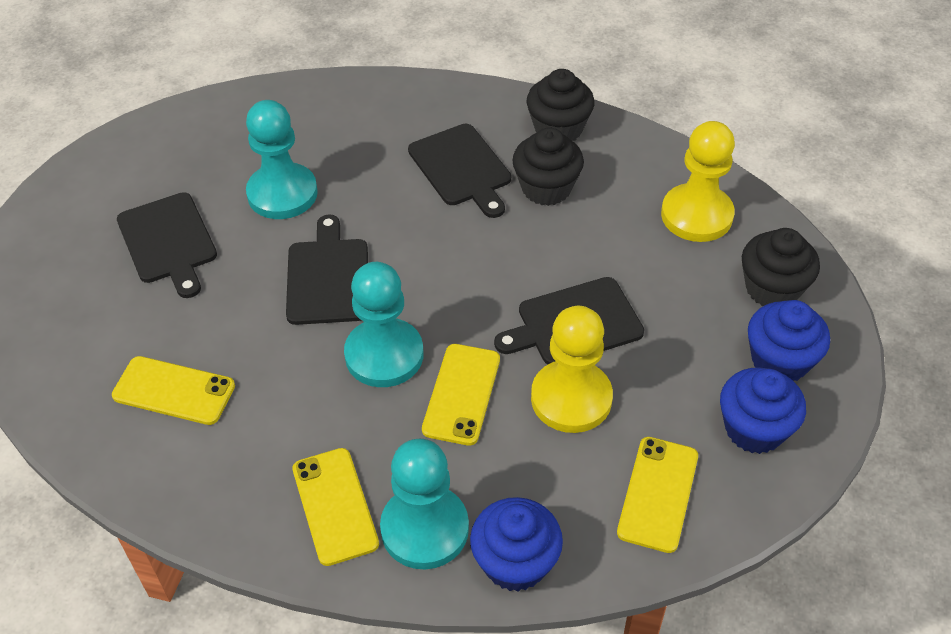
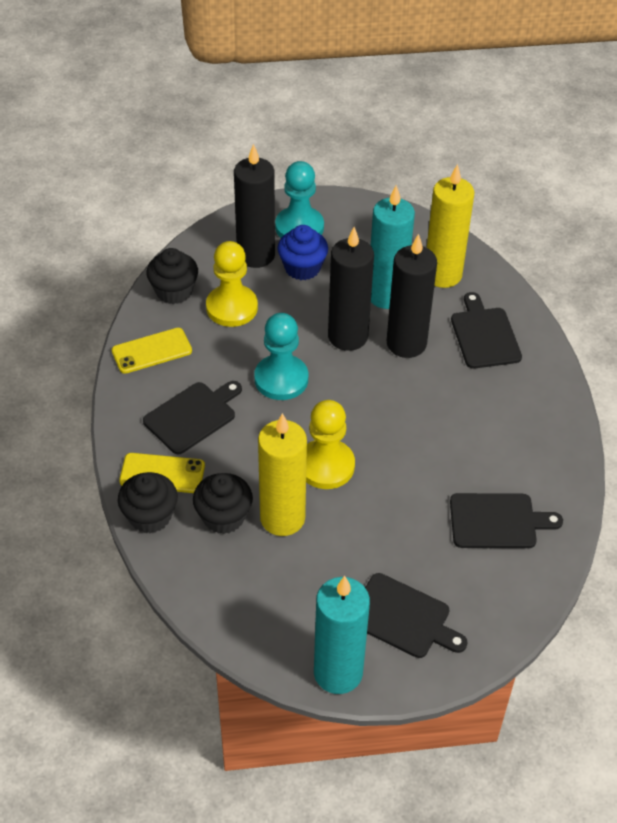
black candle: none = 0 -> [234,144,275,268] [328,227,374,351] [387,234,437,358] = 3
blue cupcake: [470,497,563,592] [720,367,806,454] [748,300,830,381] = 3 -> [278,225,328,280] = 1
turquoise candle: none = 0 -> [314,576,370,694] [371,185,415,309] = 2
turquoise pawn: [246,100,318,219] [344,262,423,387] [380,439,469,569] = 3 -> [254,313,308,400] [275,161,324,238] = 2
yellow candle: none = 0 -> [258,413,307,536] [427,164,474,288] = 2
yellow phone: [112,356,235,425] [292,448,379,566] [422,344,500,446] [617,437,698,553] = 4 -> [112,328,192,374] [119,453,205,493] = 2

